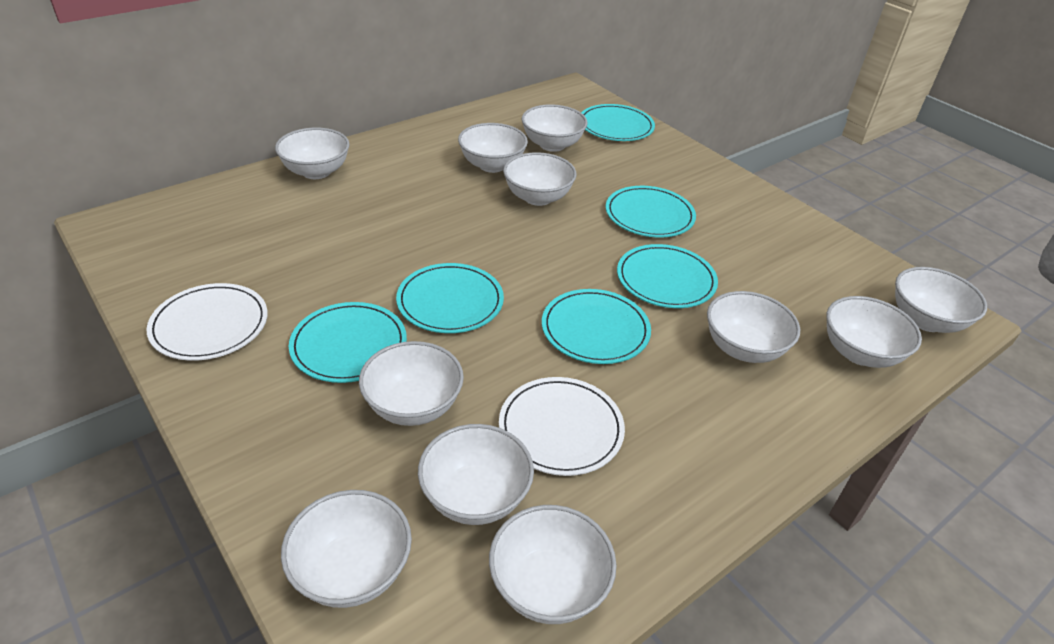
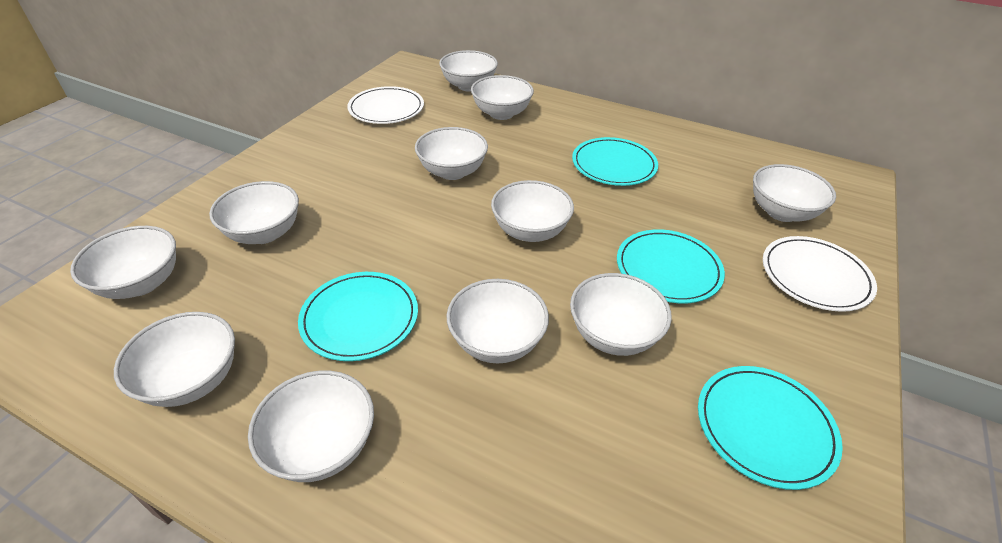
turquoise plate: [289,302,407,383] [396,263,504,333] [542,289,651,364] [581,104,655,141] [606,186,696,237] [617,244,718,308] = 6 -> [298,272,418,361] [572,137,658,186] [617,229,725,303] [698,366,843,490] = 4

